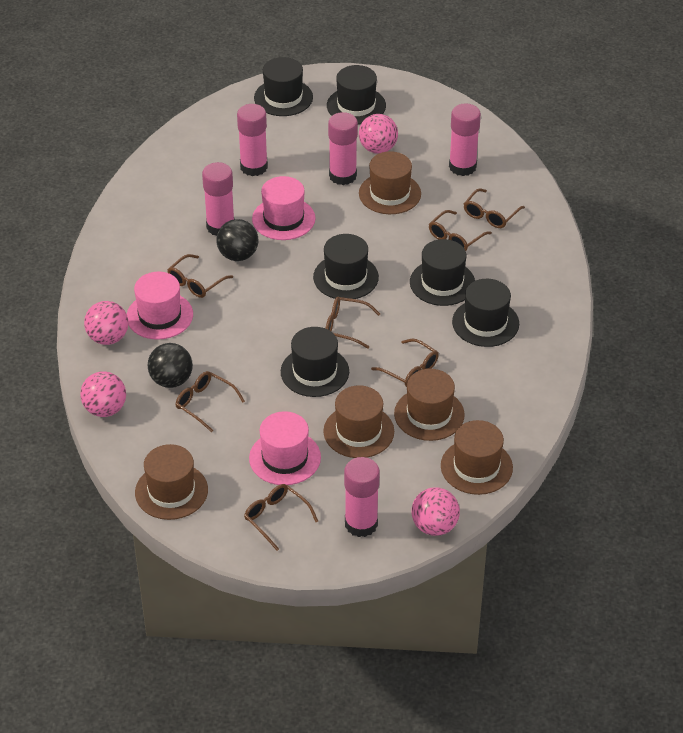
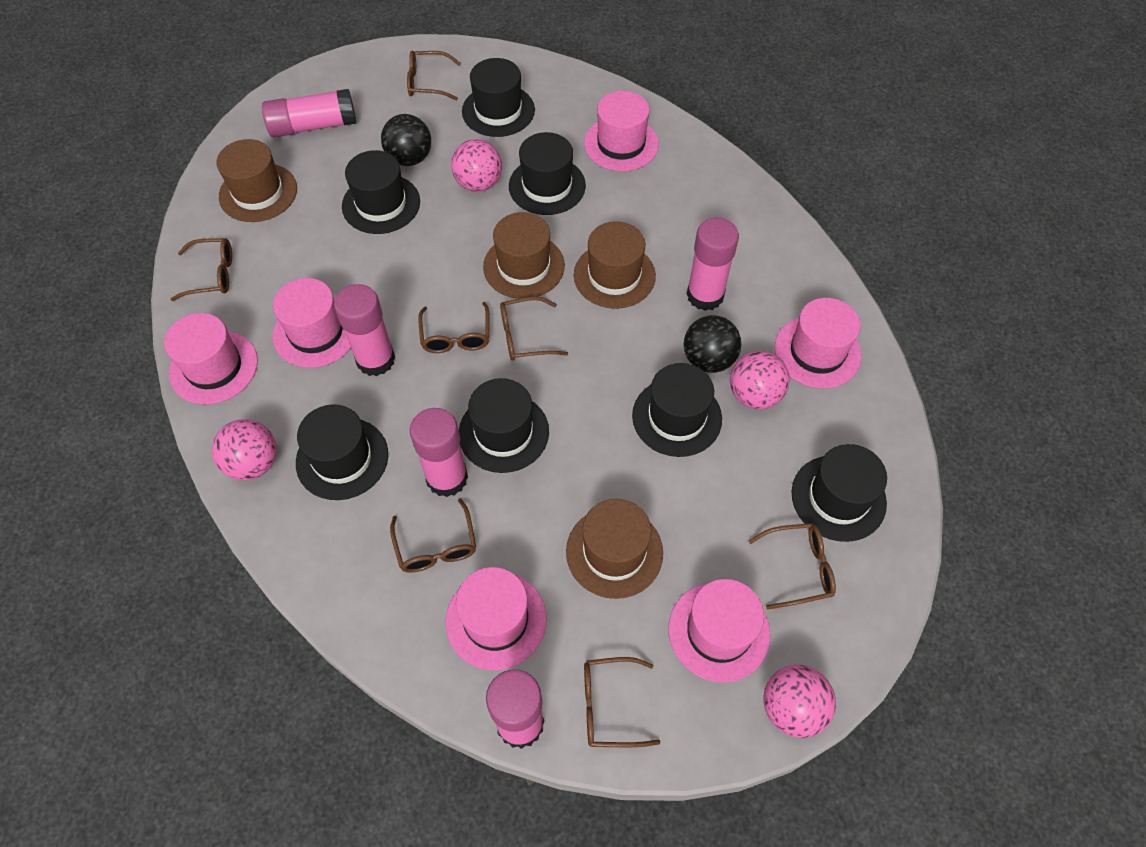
black hat: [254,57,313,116] [281,327,349,397] [313,234,379,299] [327,65,386,124] [410,239,475,306] [452,279,519,347] = 6 -> [296,404,388,500] [342,150,420,234] [459,378,549,473] [462,58,535,137] [509,132,586,215] [632,363,722,457] [791,444,887,542] = 7
brown hat: [135,444,208,520] [323,385,394,458] [359,151,421,214] [394,369,465,441] [441,420,513,495] = 5 -> [217,139,297,222] [483,212,565,299] [566,499,663,599] [574,221,656,309] = 4
pink hat: [127,272,193,340] [249,411,321,485] [252,176,315,240] = 3 -> [164,313,258,404] [273,278,351,368] [445,567,547,670] [584,91,659,171] [668,579,770,683] [774,298,861,388] = 6

